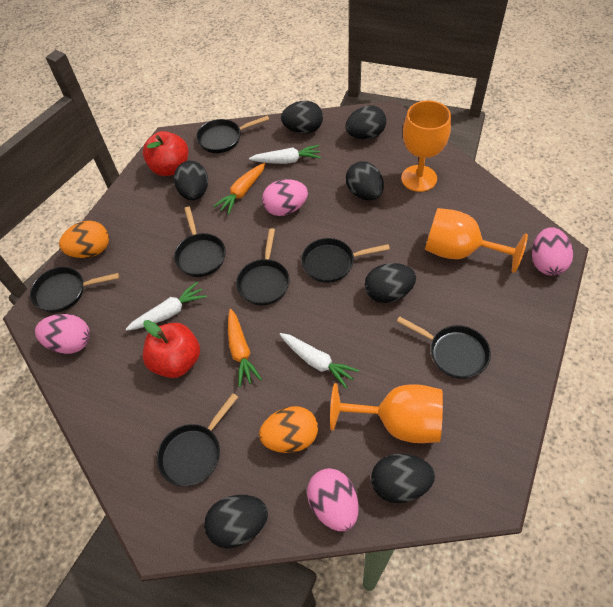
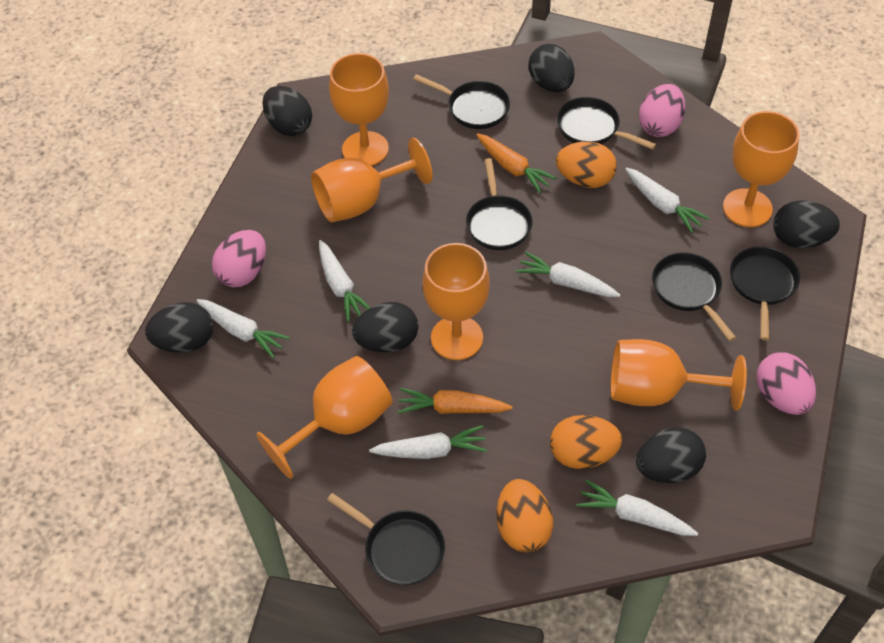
black egg: [174,161,208,200] [204,495,268,549] [281,101,323,134] [345,105,386,140] [346,161,384,200] [365,263,416,303] [371,454,435,503] = 7 -> [145,302,213,353] [262,86,312,136] [352,302,418,353] [529,44,575,92] [636,428,706,483] [773,200,840,248] = 6
black pan: [30,267,119,313] [157,393,238,487] [174,207,226,277] [196,116,269,153] [236,228,290,305] [301,238,390,283] [396,316,491,379] = 7 -> [327,493,445,586] [413,74,510,129] [466,158,533,250] [557,97,656,150] [652,252,736,341] [730,246,800,341] = 6
orange egg: [59,221,109,258] [259,406,318,453] = 2 -> [497,479,553,552] [550,415,622,469] [556,141,617,188] = 3
orange goblet: [330,383,443,443] [401,100,451,192] [425,208,528,273] = 3 -> [256,356,393,479] [311,138,432,223] [329,53,389,166] [422,243,490,360] [611,339,747,411] [723,111,799,227] = 6
pink egg: [35,314,90,354] [262,179,308,216] [307,468,359,531] [532,227,573,275] = 4 -> [212,230,266,287] [639,84,685,137] [756,352,816,415] = 3
red apple: [143,131,188,176] [143,320,200,378] = 2 -> none = 0
white carrot: [126,282,207,331] [249,145,321,164] [279,333,359,389] = 3 -> [196,299,290,358] [319,240,370,322] [369,425,487,459] [516,251,620,297] [577,479,698,536] [625,168,710,233] = 6

